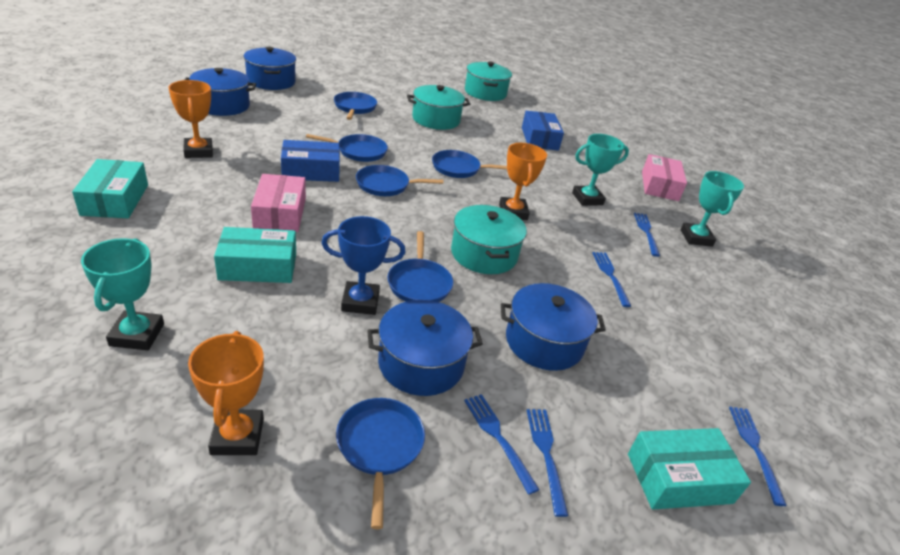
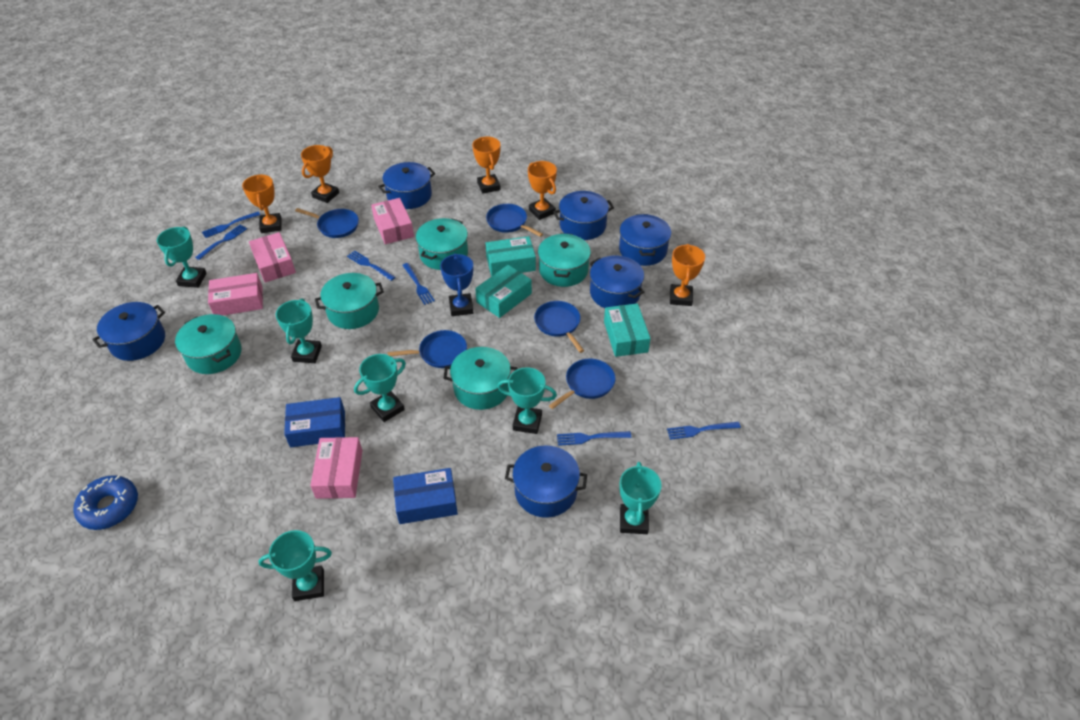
blue donut: none = 0 -> [73,475,138,530] = 1
blue fork: [464,394,540,495] [527,409,568,517] [592,252,631,307] [634,213,660,257] [729,407,787,506] = 5 -> [195,225,247,260] [202,212,260,238] [347,251,395,281] [402,263,435,305] [557,431,631,446] [667,422,741,440] = 6
blue pan: [306,134,388,162] [334,92,377,120] [336,398,425,529] [356,165,443,196] [387,231,453,302] [432,150,507,178] = 6 -> [295,208,359,238] [388,330,467,368] [486,204,543,237] [534,301,584,353] [549,359,615,409] = 5
blue pot: [185,68,256,116] [244,47,296,90] [367,300,483,396] [501,283,606,371] = 4 -> [92,302,165,361] [378,162,435,209] [505,446,587,518] [553,191,614,240] [590,256,644,308] [619,214,671,266] = 6
orange trophy: [168,80,213,158] [188,331,264,455] [499,143,547,220] = 3 -> [242,175,282,233] [301,145,339,203] [472,137,501,194] [528,161,557,220] [670,244,705,306] = 5
pink box: [251,174,306,232] [642,154,687,201] = 2 -> [208,273,263,316] [249,232,296,283] [310,437,362,499] [371,198,414,244] = 4
turquoise pot: [407,85,470,130] [451,205,527,274] [465,62,512,101] = 3 -> [175,314,242,374] [315,273,384,329] [416,218,468,270] [444,347,517,410] [538,233,591,287] = 5
turquoise trophy: [81,238,164,350] [572,134,629,206] [680,171,744,247] = 3 -> [157,226,207,288] [258,530,332,601] [276,298,322,363] [354,354,406,422] [497,367,557,434] [619,462,662,534] = 6

